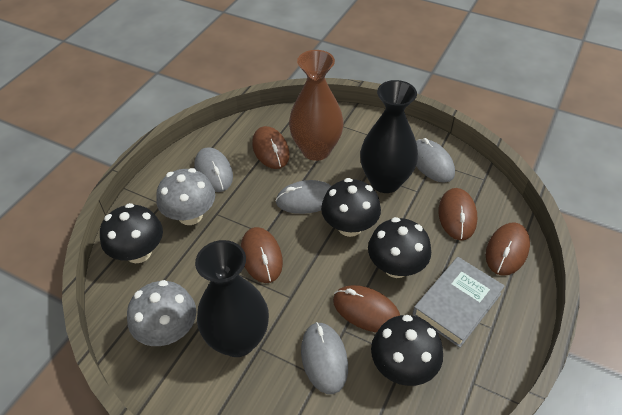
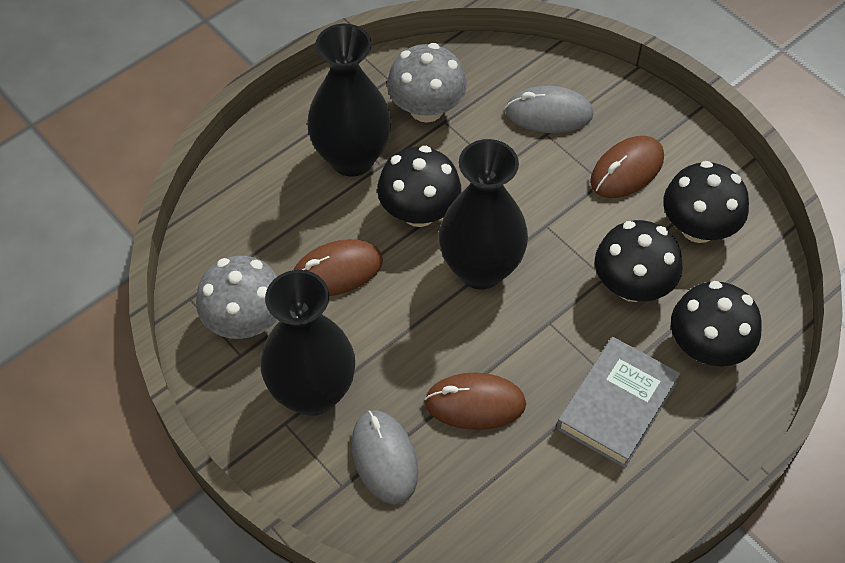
black vase: [195,240,269,357] [360,80,418,193] = 2 -> [261,270,355,416] [307,24,392,177] [439,139,528,290] = 3
brown mouse: [241,227,283,283] [252,126,290,169] [333,285,400,333] [439,188,477,240] [486,222,530,276] = 5 -> [294,239,383,296] [424,373,526,430] [590,136,664,198] = 3
brown vase: [289,50,344,161] = 1 -> none = 0
grey mouse: [194,147,233,192] [275,180,331,214] [301,322,348,394] [416,138,455,183] = 4 -> [351,410,418,505] [505,86,593,133] = 2

